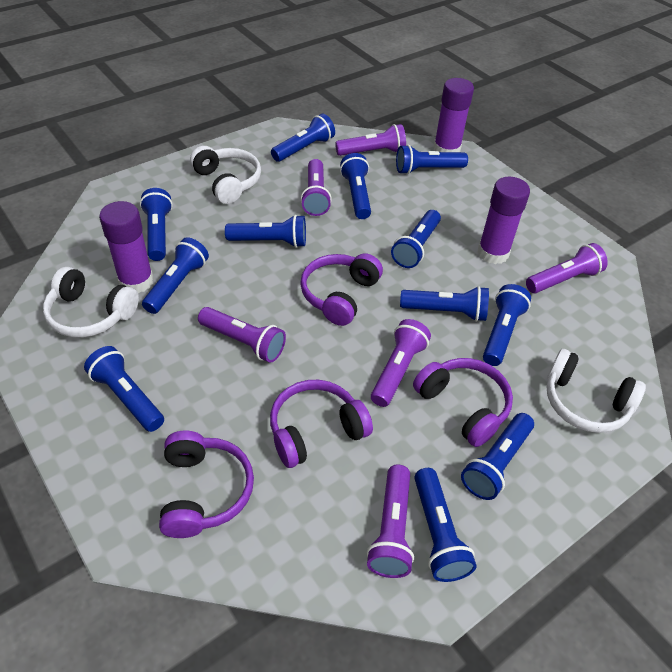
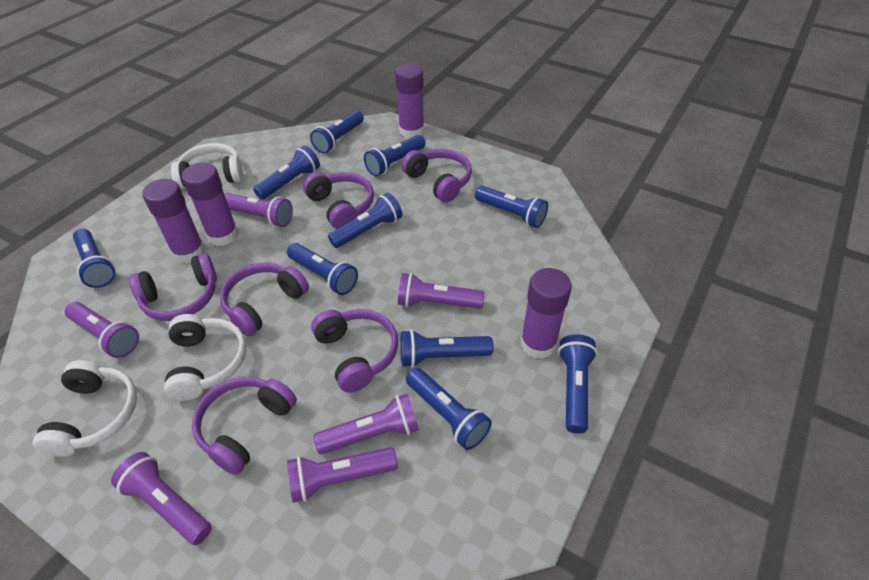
blue flashlight: [84,346,164,432] [140,188,173,261] [142,237,209,314] [225,215,306,248] [271,114,335,162] [340,153,371,219] [391,210,441,268] [396,145,468,174] [400,286,489,321] [414,468,477,582] [461,413,534,500] [483,284,531,366] = 12 -> [73,229,115,288] [253,146,320,200] [287,243,358,295] [310,110,364,154] [328,193,402,248] [364,135,425,176] [401,330,493,368] [406,368,492,450] [475,186,548,228] [558,334,597,434] = 10
purple glue stick: [99,201,154,293] [433,78,474,152] [477,177,530,264] = 3 -> [143,179,205,264] [182,163,239,246] [395,64,424,138] [520,268,572,359] = 4
purple headphones: [159,431,254,538] [270,380,373,468] [300,253,383,326] [413,358,513,447] = 4 -> [129,253,217,321] [192,377,297,475] [220,263,309,336] [303,172,374,229] [311,309,398,393] [401,149,472,202] = 6

